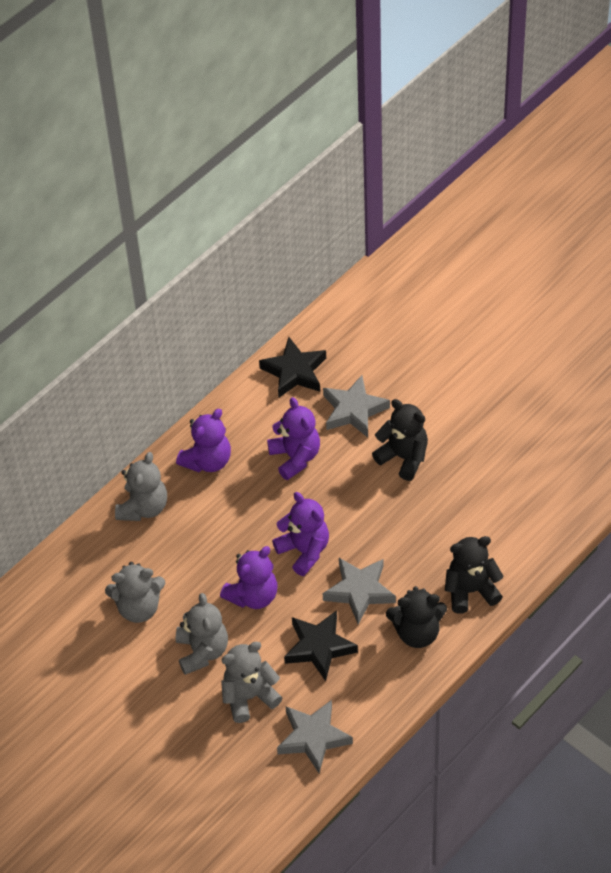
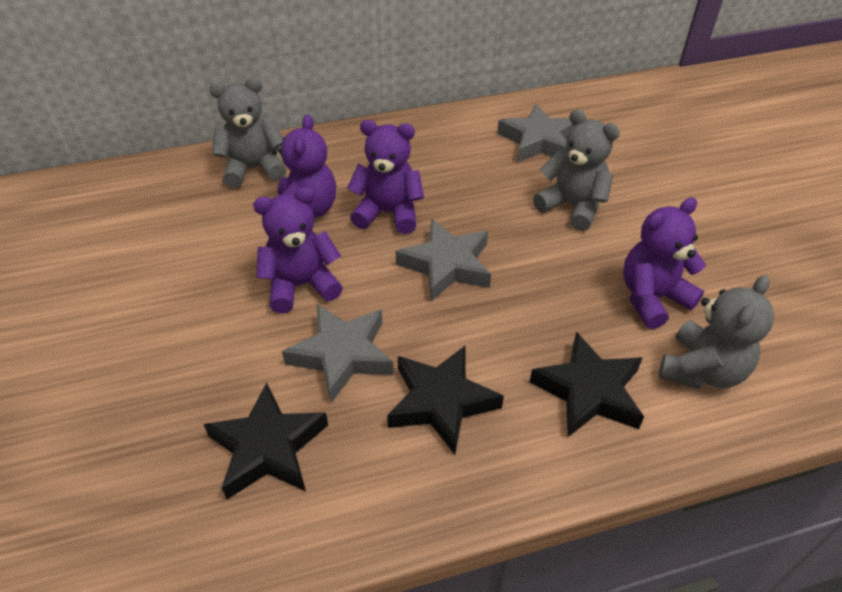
black star: [259,337,326,398] [284,610,358,681] = 2 -> [203,382,328,499] [387,346,504,454] [529,332,644,437] = 3
black teddy bear: [372,399,428,481] [386,586,447,648] [445,536,504,614] = 3 -> none = 0
grey teddy bear: [105,562,165,623] [115,452,167,521] [176,593,228,675] [221,642,282,723] = 4 -> [209,77,286,188] [533,110,620,231] [659,275,774,389] = 3

